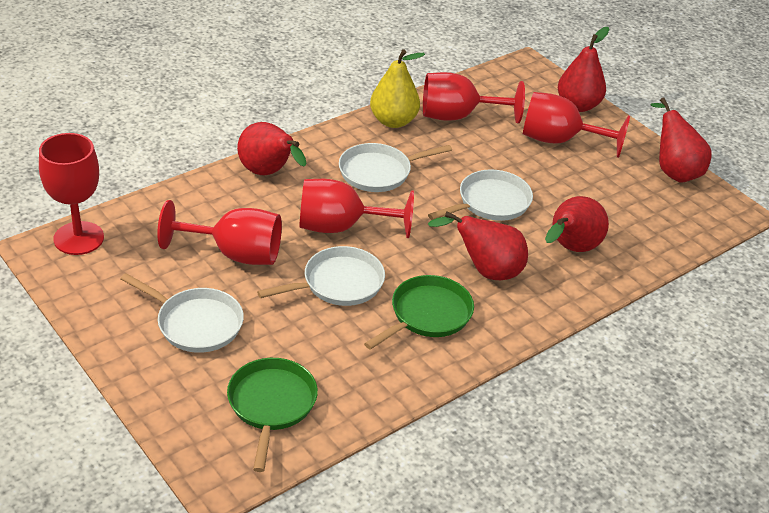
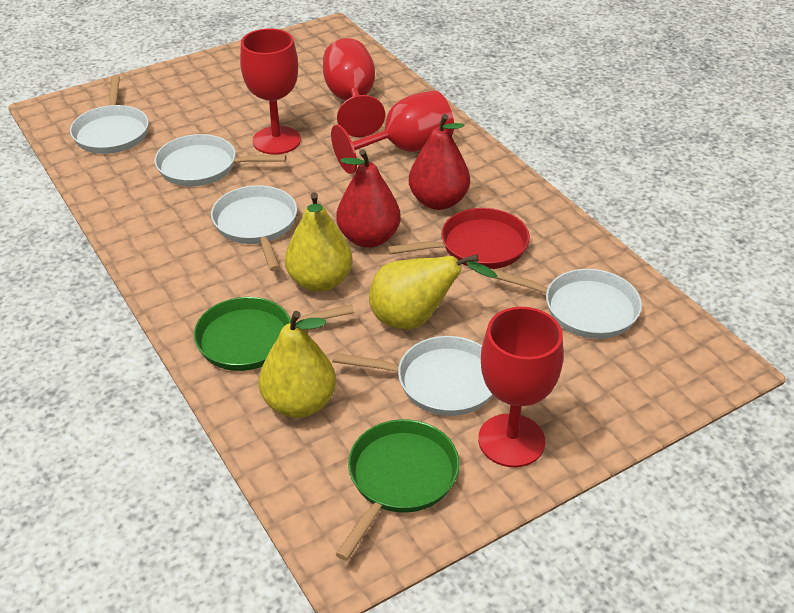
red goblet: [39,133,104,255] [157,200,282,265] [299,179,414,238] [423,72,525,123] [523,92,630,158] = 5 -> [240,29,301,155] [323,38,385,137] [331,90,454,174] [478,307,563,467] = 4
red pan: none = 0 -> [387,208,530,269] = 1
red pear: [237,122,306,175] [428,212,528,280] [545,196,609,252] [558,27,609,112] [650,97,712,182] = 5 -> [336,149,401,248] [409,114,470,210] = 2
white pan: [121,273,244,353] [257,246,385,306] [339,143,452,192] [428,169,533,221] = 4 -> [70,75,149,154] [154,134,287,186] [211,185,297,271] [332,336,493,416] [490,268,642,339] = 5
yellow pear: [370,49,425,128] = 1 -> [259,311,336,418] [285,192,353,292] [369,254,497,329] = 3

